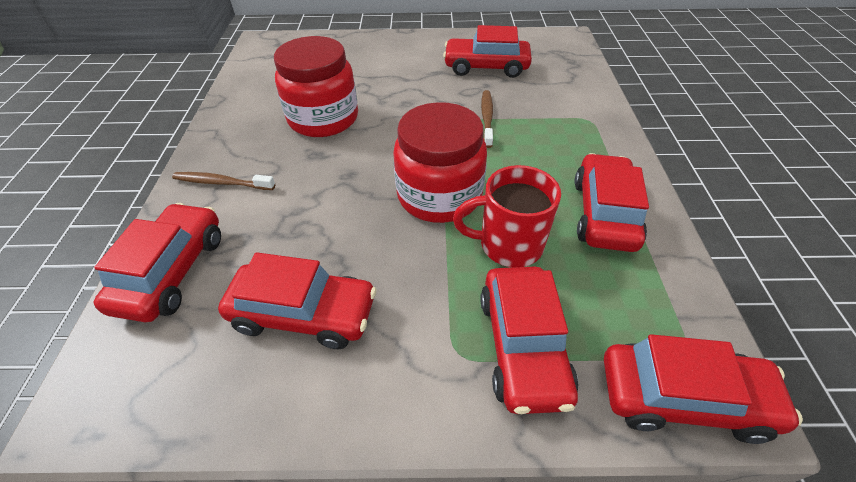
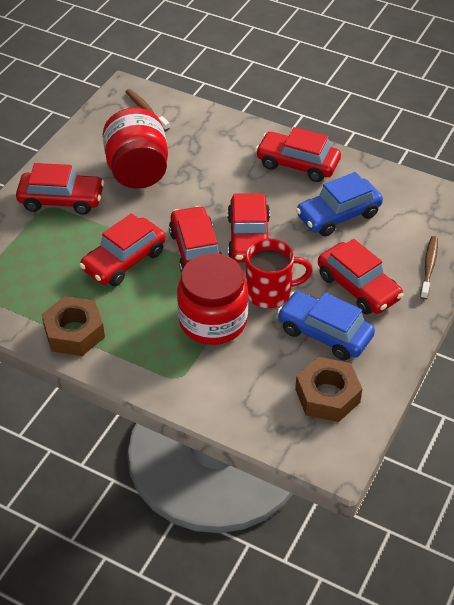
blue car: none = 0 -> [277,291,375,360] [296,172,383,236] = 2
brown nut: none = 0 -> [42,296,105,356] [295,357,362,422] = 2

